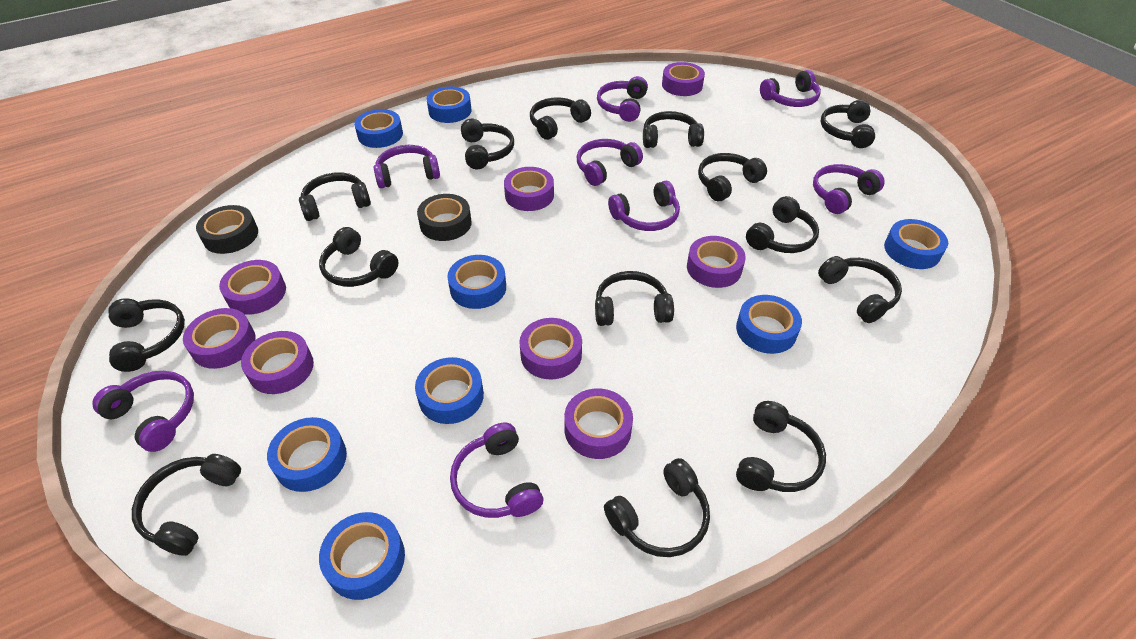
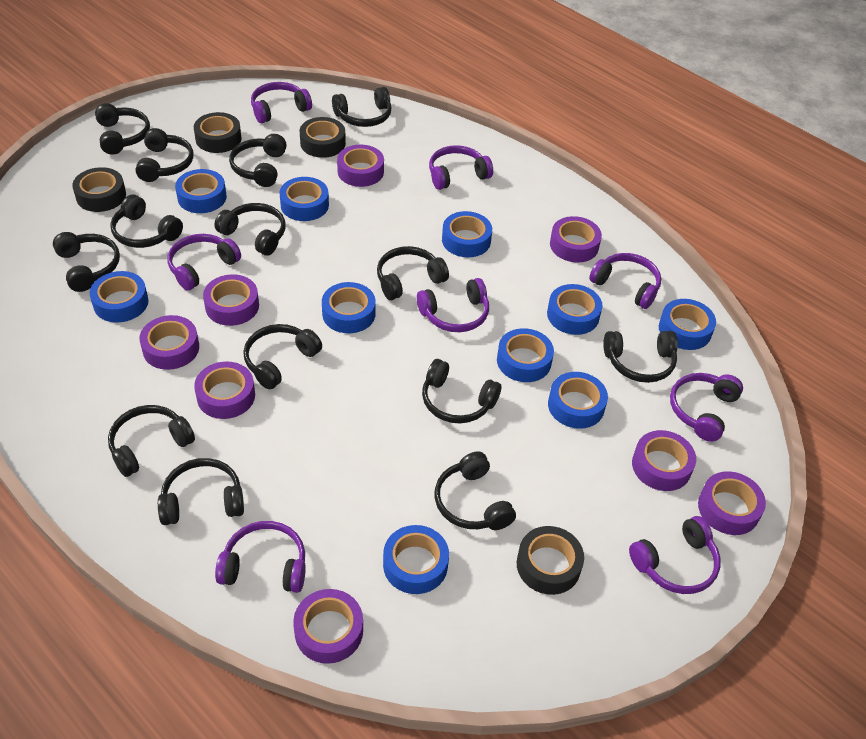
black tape: [196,205,258,254] [417,194,472,241] = 2 -> [72,167,126,212] [194,112,242,153] [299,117,346,158] [517,526,584,595] = 4
blue tape: [267,417,347,492] [319,512,405,600] [354,109,403,148] [415,357,484,424] [427,87,472,123] [447,255,506,309] [736,295,802,354] [884,219,948,269] = 8 -> [90,271,148,323] [175,169,227,213] [279,177,329,221] [322,282,376,333] [383,525,449,594] [442,211,492,257] [497,328,554,382] [547,284,602,335] [548,372,608,429] [659,299,716,350] = 10

